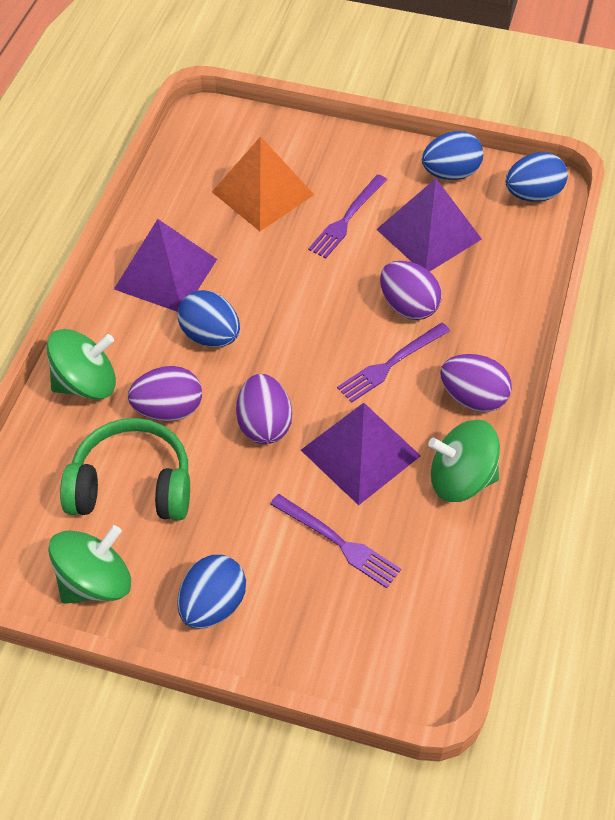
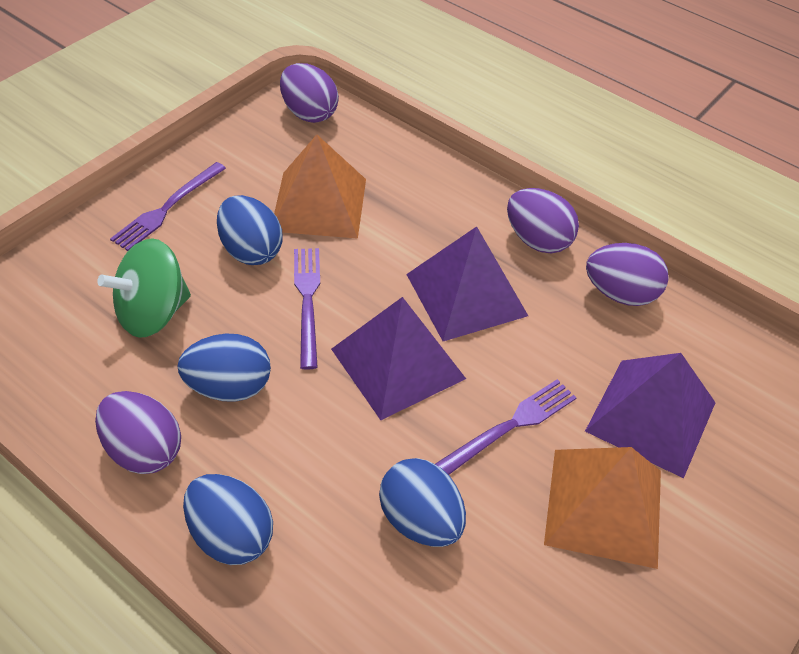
green headphones: [60,418,190,521] = 1 -> none = 0
green spinning top: [47,329,116,400] [48,525,131,604] [428,420,500,502] = 3 -> [97,238,191,338] = 1
orange pyramid: [212,136,314,231] = 1 -> [274,134,366,239] [544,447,661,569] = 2

